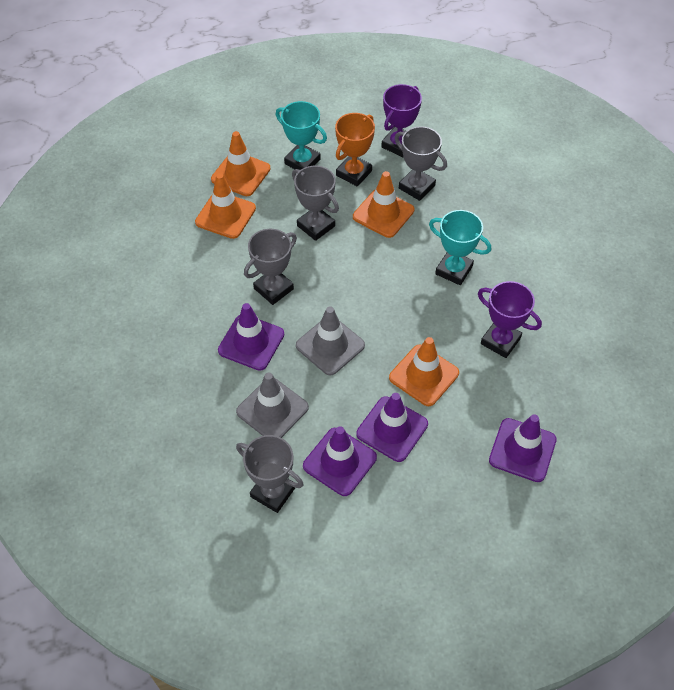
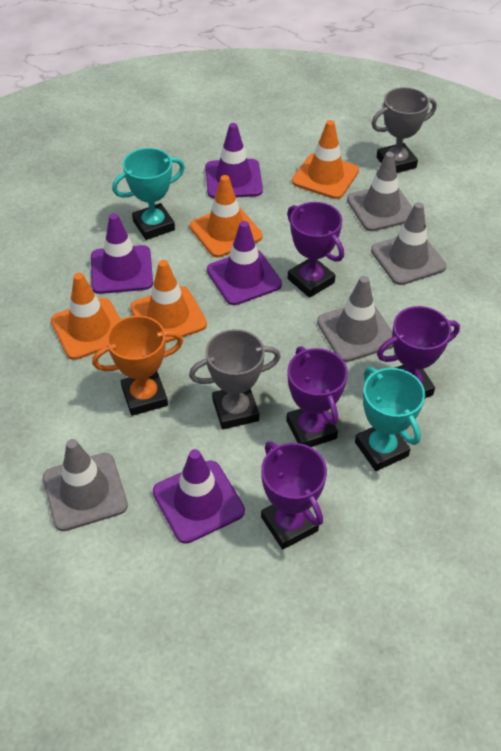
grey traffic cone: [236,372,309,438] [296,306,365,376] = 2 -> [43,439,128,531] [317,276,393,362] [347,152,412,231] [371,202,446,285] = 4
grey trophy: [236,435,304,513] [244,229,297,305] [292,166,339,241] [395,126,447,201] = 4 -> [189,329,281,429] [371,87,437,173] = 2
purple trophy: [381,84,422,157] [478,281,542,358] = 2 -> [261,441,327,549] [286,346,348,447] [287,202,344,298] [377,306,460,398] = 4

